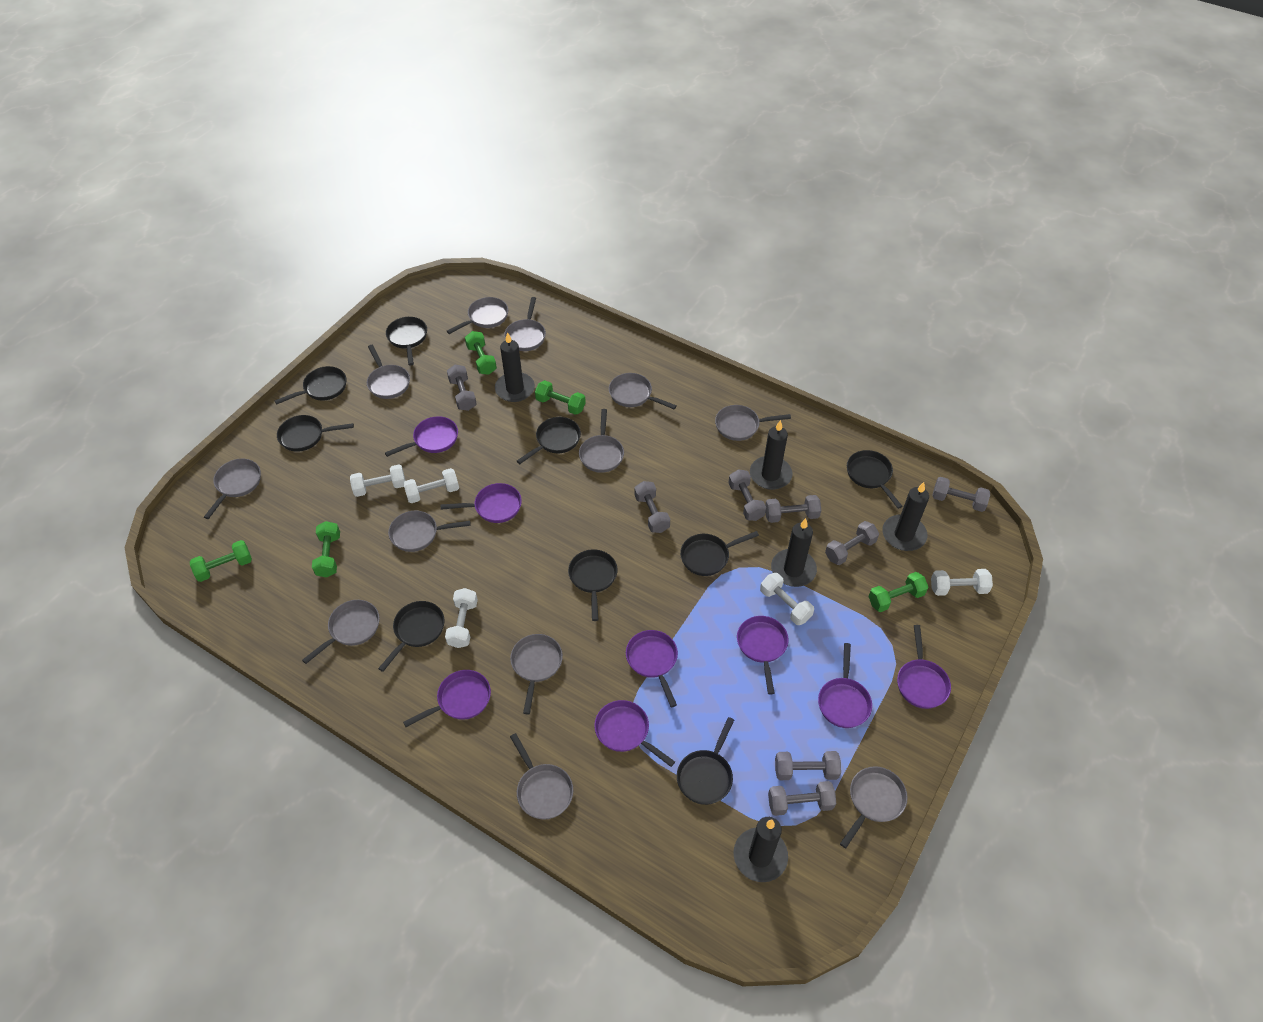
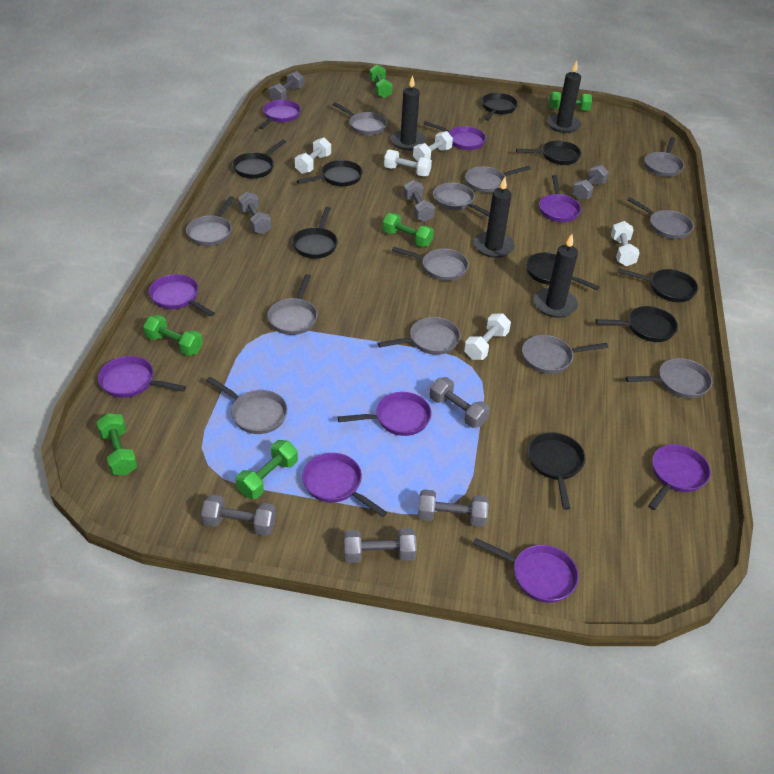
black candle: [495,332,535,402] [734,817,788,882] [750,420,793,490] [771,518,817,587] [882,482,929,551] = 5 -> [390,75,426,150] [474,177,515,258] [534,234,578,318] [547,61,581,133] = 4
green dumbbell: [190,540,252,582] [312,521,340,578] [465,331,497,375] [535,380,586,415] [868,572,928,612] = 5 -> [97,413,137,475] [143,315,203,356] [236,440,298,499] [369,64,393,98] [382,213,434,247] [549,92,592,111] = 6
purple pan: [385,416,458,457] [403,670,491,727] [440,483,522,523] [594,700,675,767] [626,630,678,707] [737,616,789,695] [818,643,872,728] [897,625,951,709] = 8 -> [98,356,186,398] [149,274,215,317] [259,100,301,129] [302,453,388,517] [338,392,432,436] [424,121,486,150] [473,538,579,603] [539,175,581,222] [648,444,711,510] = 9

